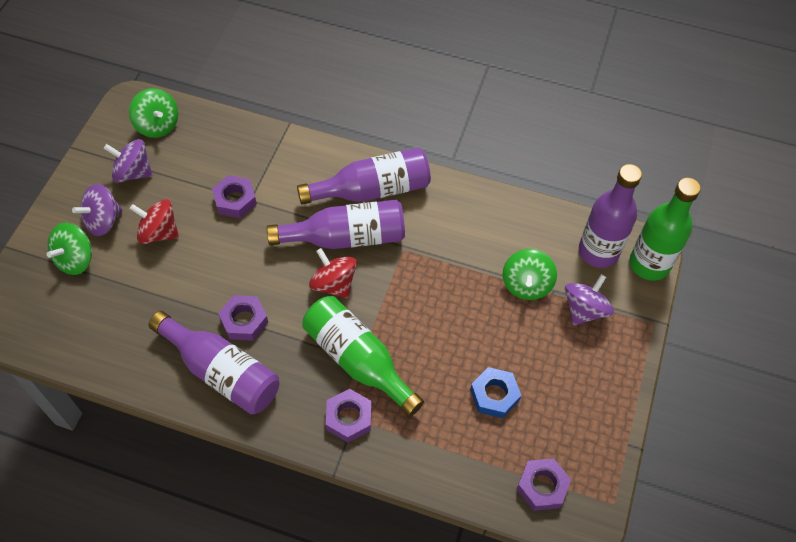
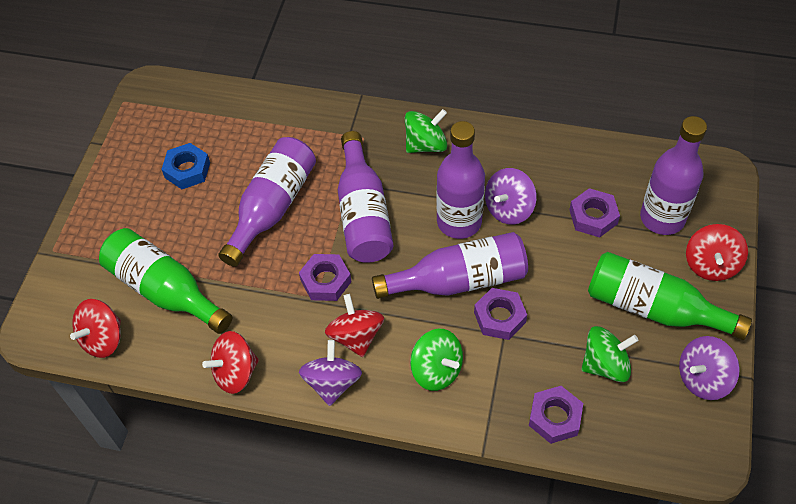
purple bottle: [148,311,279,414] [267,200,405,249] [297,147,431,205] [579,164,642,268] = 4 -> [218,137,316,267] [338,131,393,263] [372,232,528,299] [436,121,485,239] [640,116,707,235] = 5
red spinning top: [129,199,179,244] [309,248,357,298] = 2 -> [70,299,121,358] [202,331,259,394] [325,294,384,357] [686,224,748,281] = 4

